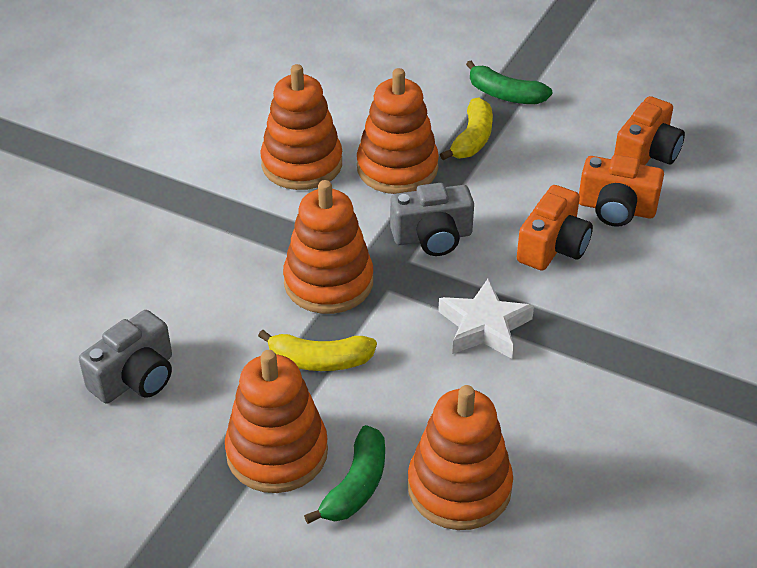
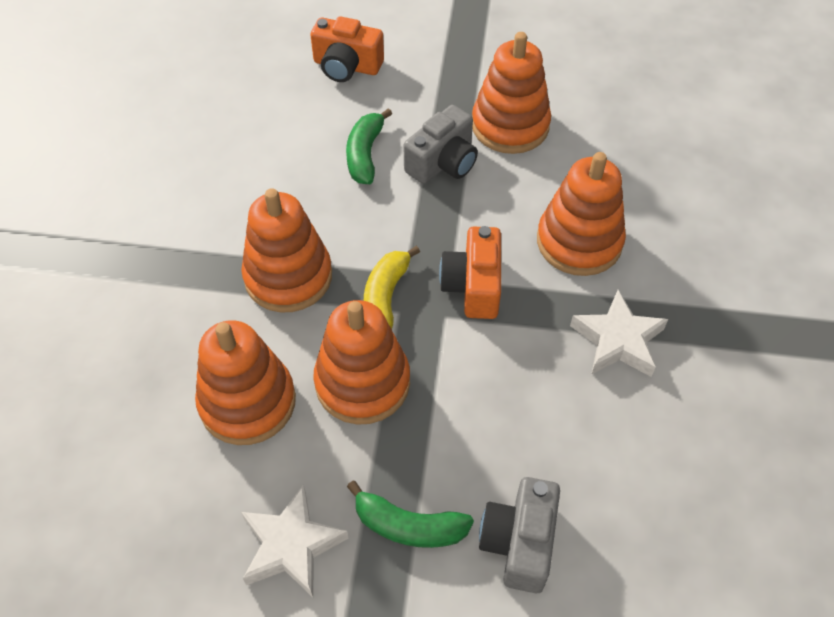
orange camera: [517,185,593,271] [579,155,664,227] [614,96,685,165] = 3 -> [311,16,384,82] [439,226,501,319] = 2
white star: [438,278,534,359] = 1 -> [241,484,349,597] [570,290,668,377] = 2
yellow banana: [258,330,377,371] [440,98,493,160] = 2 -> [364,246,420,329] = 1

